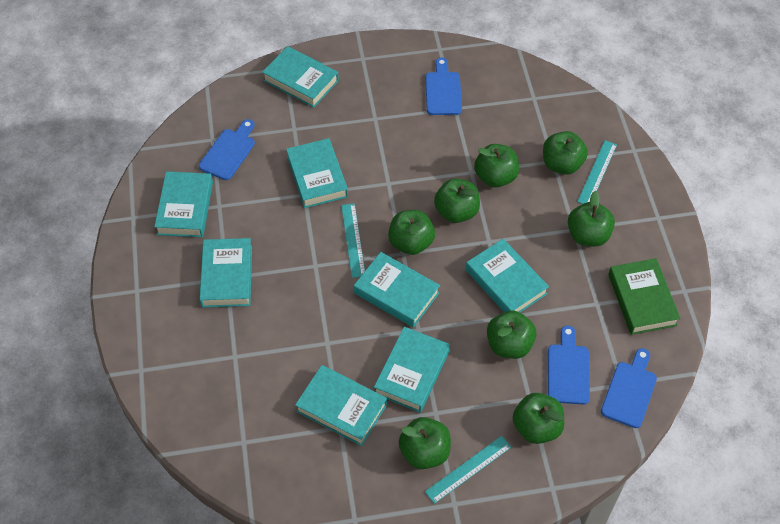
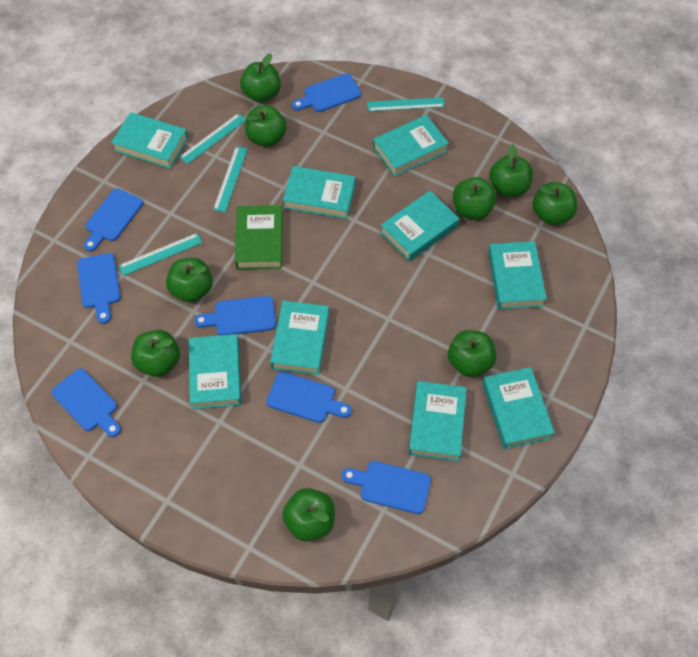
blue cutting board: [199,119,255,180] [425,58,462,115] [548,325,590,405] [601,348,657,428] = 4 -> [51,368,121,437] [77,253,121,324] [84,188,143,252] [194,296,276,335] [266,372,352,423] [292,73,362,112] [342,461,431,514] = 7
green apple: [388,210,435,255] [399,417,451,469] [434,178,480,223] [474,144,519,187] [487,311,536,359] [513,393,564,444] [543,131,588,175] [568,191,615,247] = 8 -> [131,330,180,377] [166,258,213,303] [240,54,281,103] [245,105,287,147] [282,488,335,542] [448,330,496,377] [453,177,497,220] [489,144,533,197] [532,182,577,225] = 9
turquoise book: [154,171,213,237] [199,238,252,308] [262,46,339,108] [286,138,348,208] [295,365,387,446] [354,252,440,328] [374,327,450,413] [466,239,549,312] = 8 -> [111,112,188,169] [189,334,241,409] [270,301,329,375] [283,166,355,219] [373,115,449,177] [380,191,460,261] [408,381,467,461] [482,367,555,449] [488,241,547,309] = 9
turquoise ruler: [341,203,365,278] [425,436,511,504] [577,140,617,204] = 3 -> [119,233,202,276] [179,113,246,164] [213,146,248,212] [367,97,445,111] = 4

